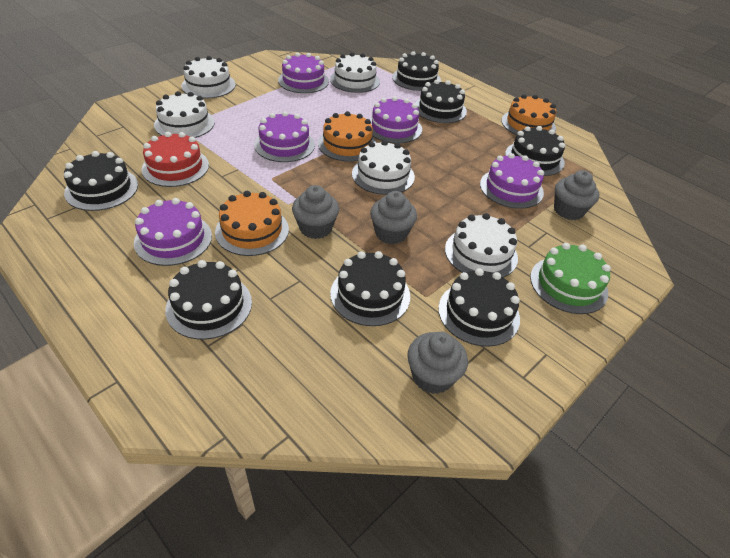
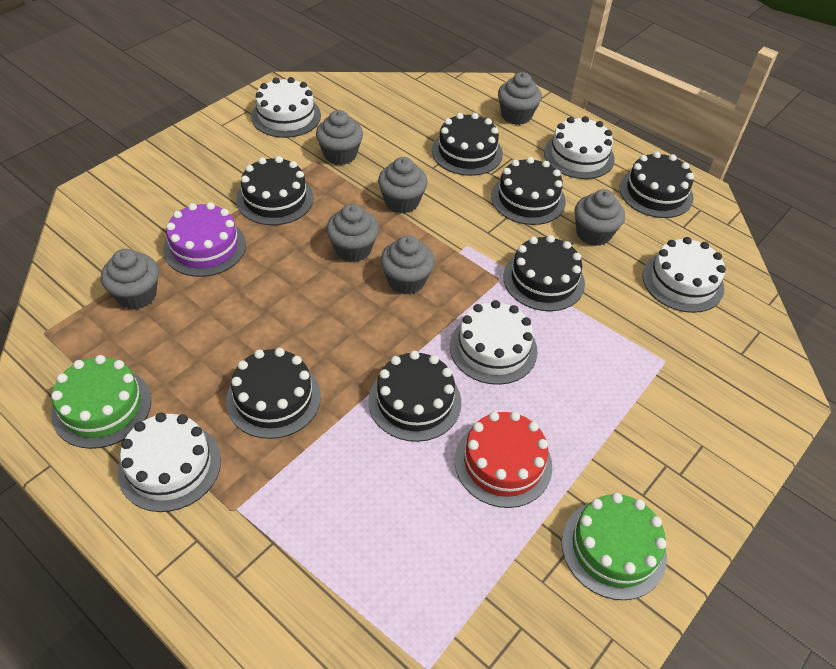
green cake: [530,243,611,314] = 1 -> [51,355,151,449] [562,493,667,600] = 2
grey cupcake: [292,185,339,239] [370,191,417,244] [407,332,468,394] [554,170,599,220] = 4 -> [101,249,159,310] [316,110,363,165] [326,204,379,262] [378,157,428,213] [381,235,435,295] [498,72,542,125] [574,189,625,246] = 7
orange cake: [215,191,289,256] [318,111,376,162] [501,94,556,135] = 3 -> none = 0
purple cake: [134,198,212,266] [254,111,315,162] [278,53,329,93] [369,96,422,143] [480,153,544,209] = 5 -> [163,202,246,277] = 1

